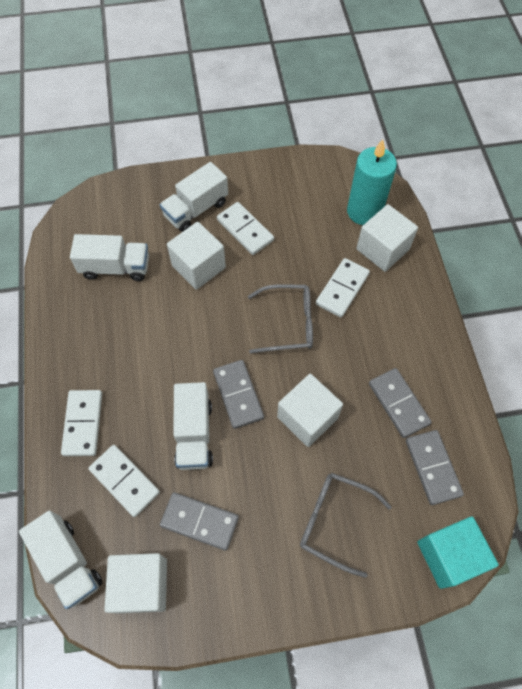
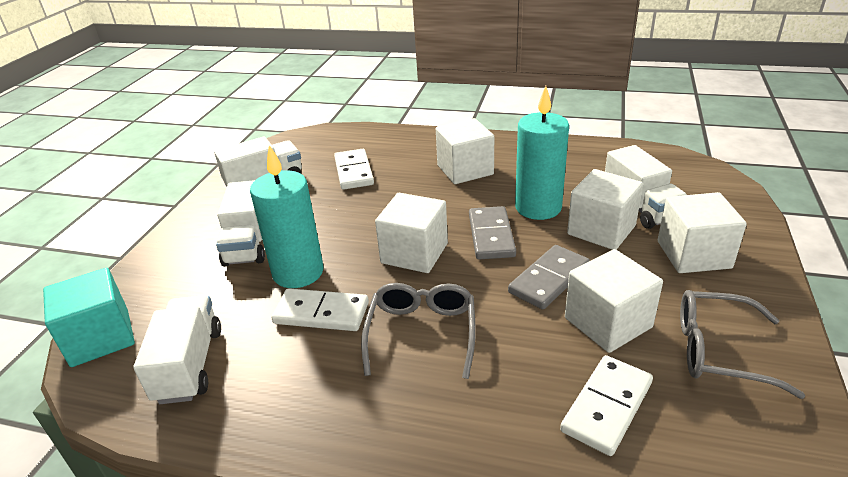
grey domino: [160,492,239,551] [213,360,264,429] [369,368,432,438] [406,430,464,505] = 4 -> [469,206,516,260] [508,245,590,309] = 2
turquoise candle: [347,139,397,225] = 1 -> [250,145,324,288] [515,86,569,220] = 2
white cube: [104,553,167,614] [167,222,226,290] [277,374,343,447] [356,204,418,272] = 4 -> [375,193,448,273] [436,118,494,184] [565,249,663,353] [567,169,643,250] [658,192,747,273] = 5
white domino: [61,390,102,456] [88,445,160,517] [217,202,274,255] [316,258,370,317] = 4 -> [271,288,369,331] [334,149,374,190] [560,355,653,456] = 3

